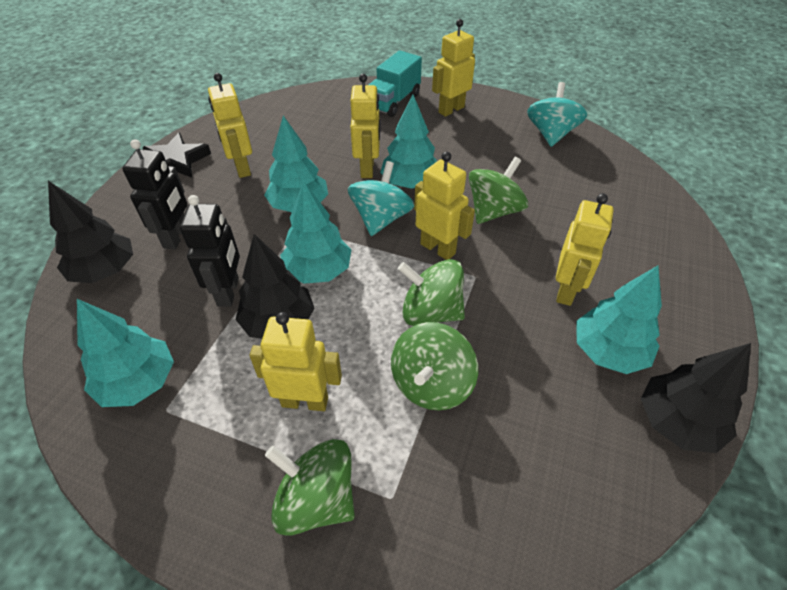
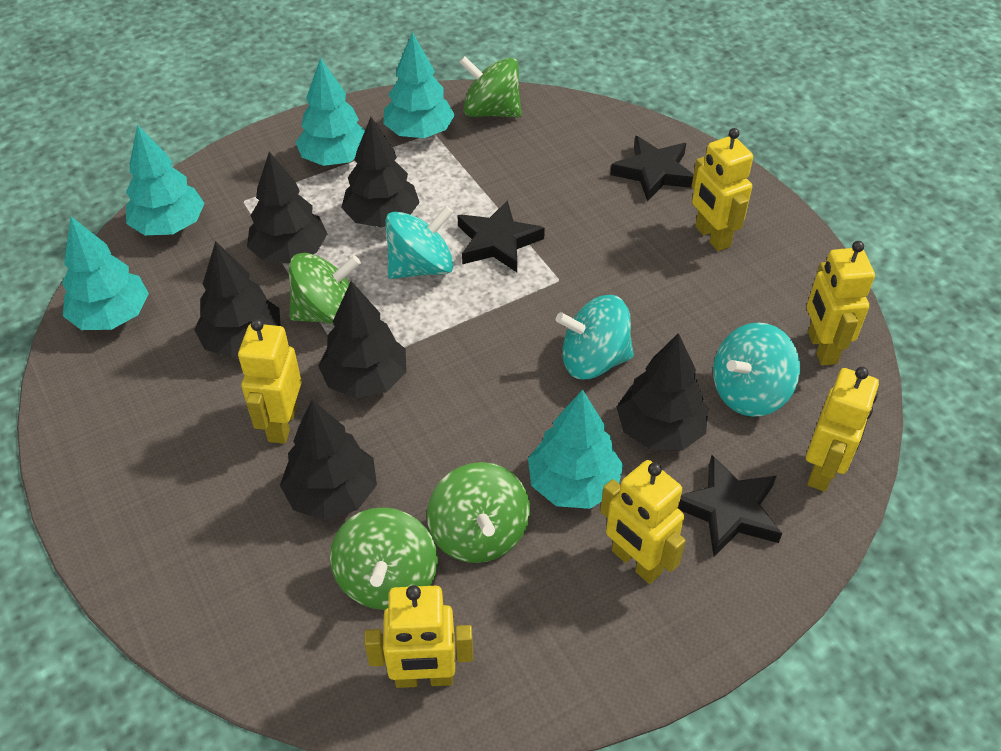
black robot: [122,139,188,249] [180,195,240,307] = 2 -> none = 0
black star: [142,133,211,178] = 1 -> [457,200,545,272] [611,136,694,202] [678,455,782,556] = 3
black tree: [48,181,133,283] [236,234,315,339] [641,343,751,453] = 3 -> [194,241,281,358] [247,152,327,263] [280,400,377,520] [318,281,406,398] [341,117,420,228] [617,333,708,450] = 6
turquoise spinning top: [348,161,414,236] [527,82,587,147] = 2 -> [385,206,454,279] [556,295,634,379] [713,322,800,417] = 3
turquoise truck: [369,50,422,117] = 1 -> none = 0

